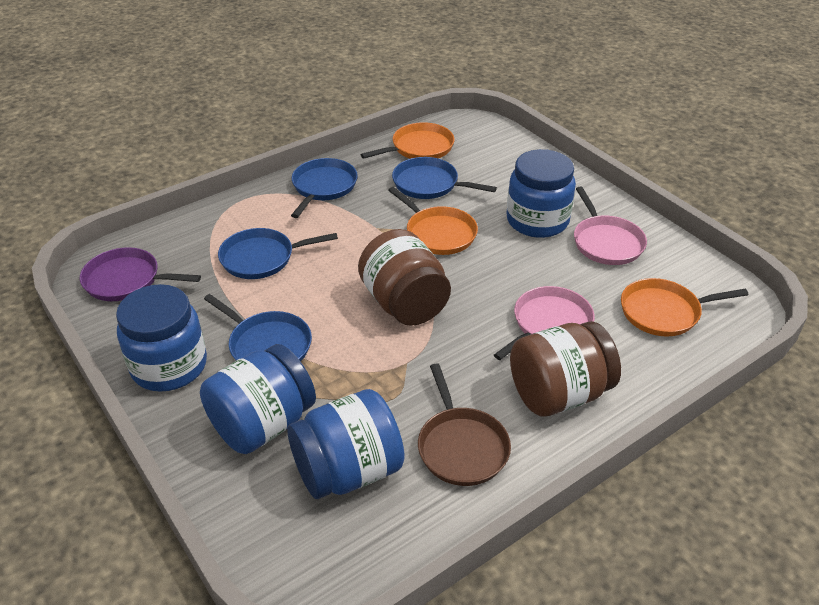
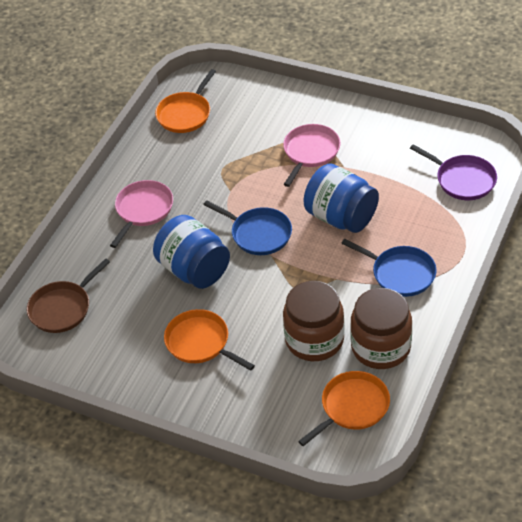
blue jar: [116,284,207,392] [200,344,316,454] [288,389,404,499] [507,149,576,238] = 4 -> [153,215,230,289] [304,164,379,233] = 2
blue pan: [204,294,312,361] [218,228,338,279] [291,158,358,218] [392,157,497,199] = 4 -> [203,200,292,255] [341,239,437,297] = 2

